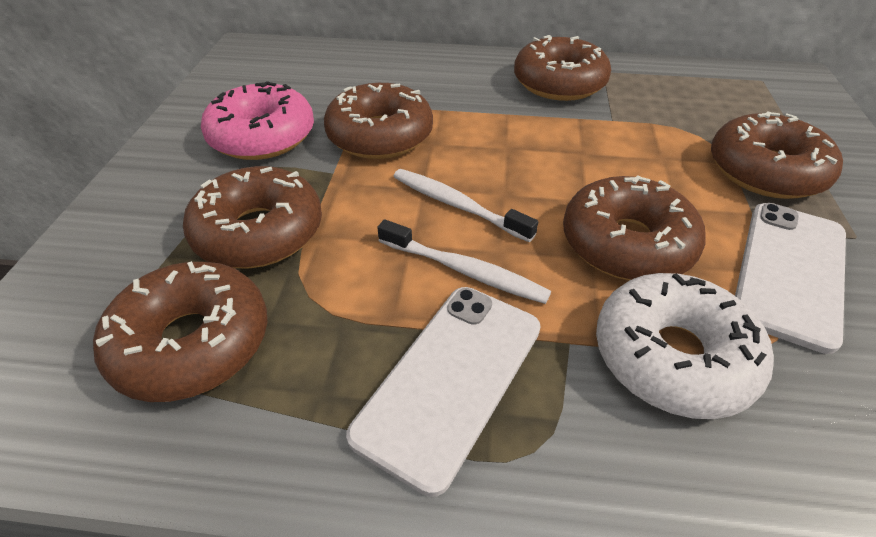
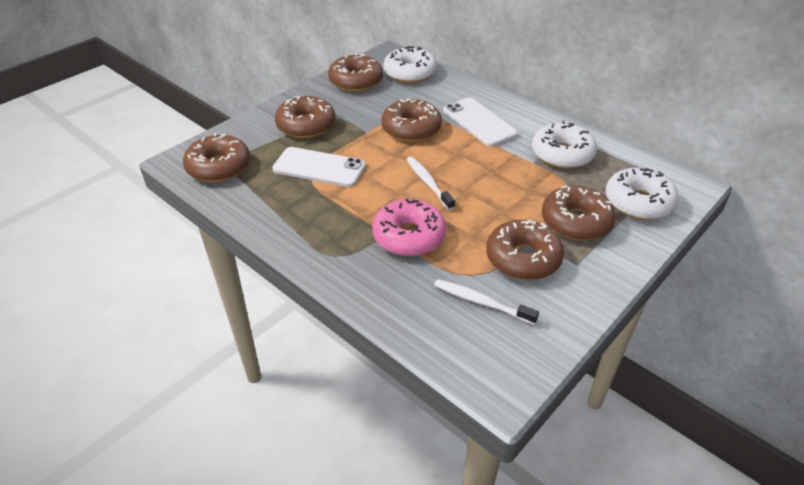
white donut: [596,273,774,419] = 1 -> [383,46,437,83] [532,121,597,169] [606,168,679,220] = 3

